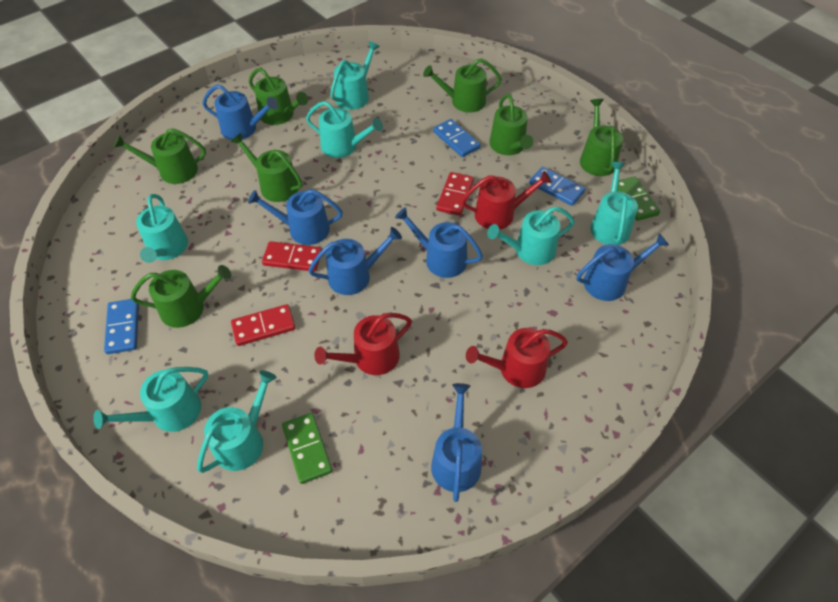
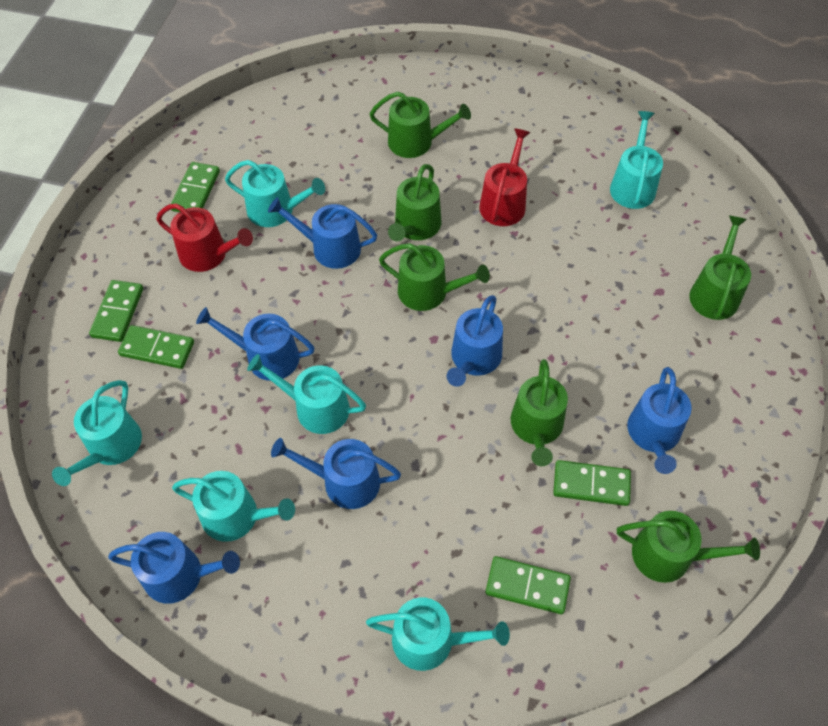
blue domino: [104,299,139,354] [433,119,481,157] [529,167,585,206] = 3 -> none = 0
green domino: [282,413,332,484] [618,176,660,221] = 2 -> [89,280,143,342] [118,325,194,369] [171,162,220,212] [485,556,571,614] [553,460,631,506] = 5
green watering can: [114,128,206,184] [131,265,231,328] [231,133,302,202] [249,67,308,125] [423,58,502,113] [489,94,533,155] [580,99,623,176] = 7 -> [370,91,471,158] [379,243,490,311] [388,164,441,241] [511,359,568,466] [617,511,760,583] [689,215,751,320] = 6
red domino: [231,304,296,346] [262,241,322,272] [436,172,474,216] = 3 -> none = 0
red watering can: [314,313,412,375] [461,171,552,230] [466,328,568,388] = 3 -> [156,203,253,272] [479,128,531,226] = 2
turquoise watering can: [93,367,208,432] [136,194,188,263] [197,370,277,473] [306,101,383,158] [330,41,380,110] [487,206,575,265] [590,162,638,245] = 7 -> [52,380,142,486] [172,471,295,542] [225,160,325,227] [247,354,366,434] [366,598,510,671] [610,111,663,209] = 6

